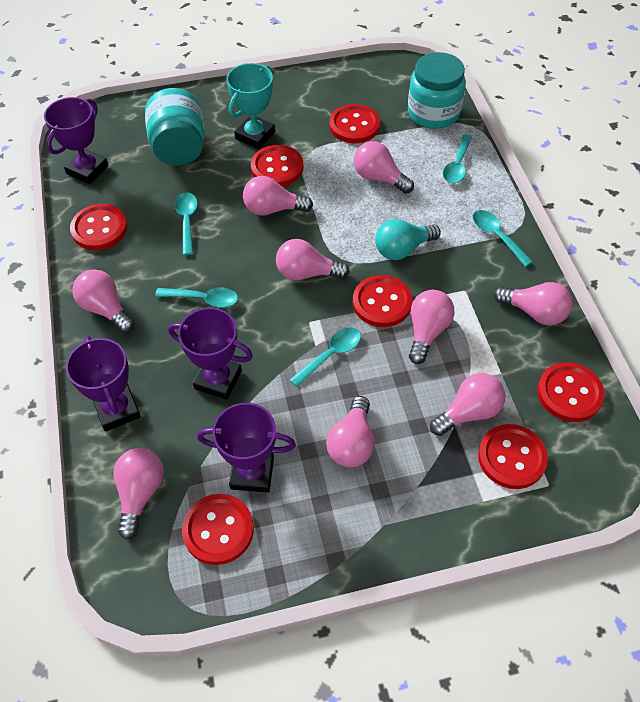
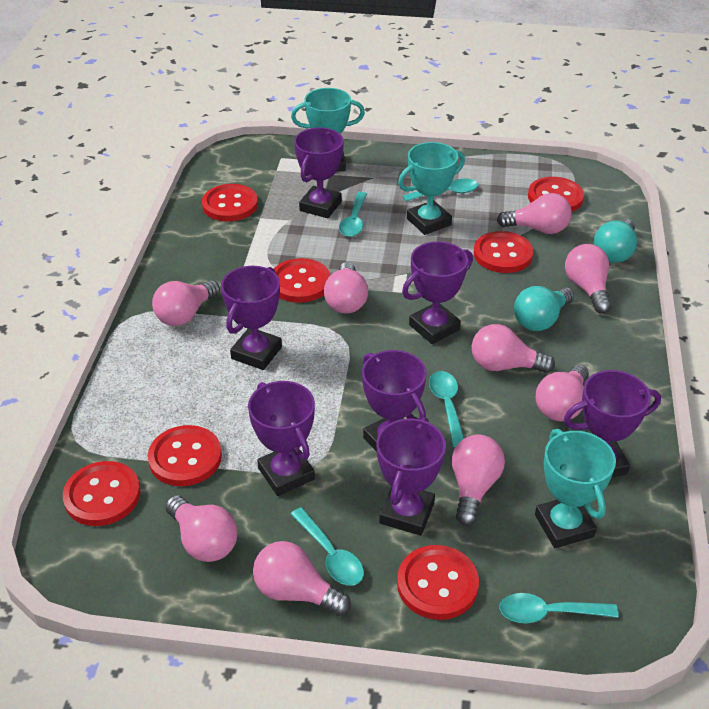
purple trophy: [44,97,108,184] [66,336,141,432] [168,308,253,400] [197,403,296,493] = 4 -> [221,266,282,370] [248,381,315,496] [294,127,344,218] [362,350,427,452] [377,417,446,536] [402,241,473,344] [564,370,661,478] = 7
turquoise jar: [145,88,205,165] [408,52,466,129] = 2 -> none = 0
turquoise light bulb: [375,219,441,260] = 1 -> [514,286,574,331] [594,219,637,263] = 2
turquoise trophy: [226,63,275,149] = 1 -> [291,88,365,172] [398,142,465,235] [535,429,616,548] = 3

